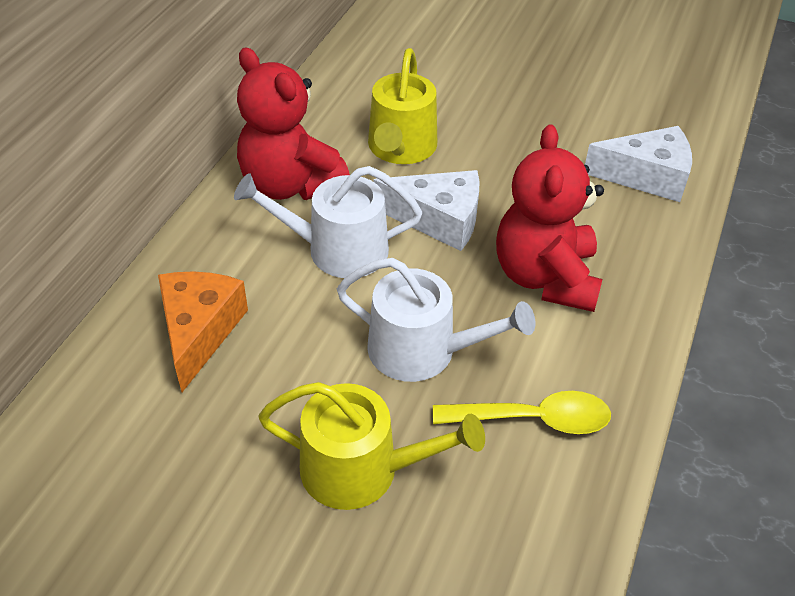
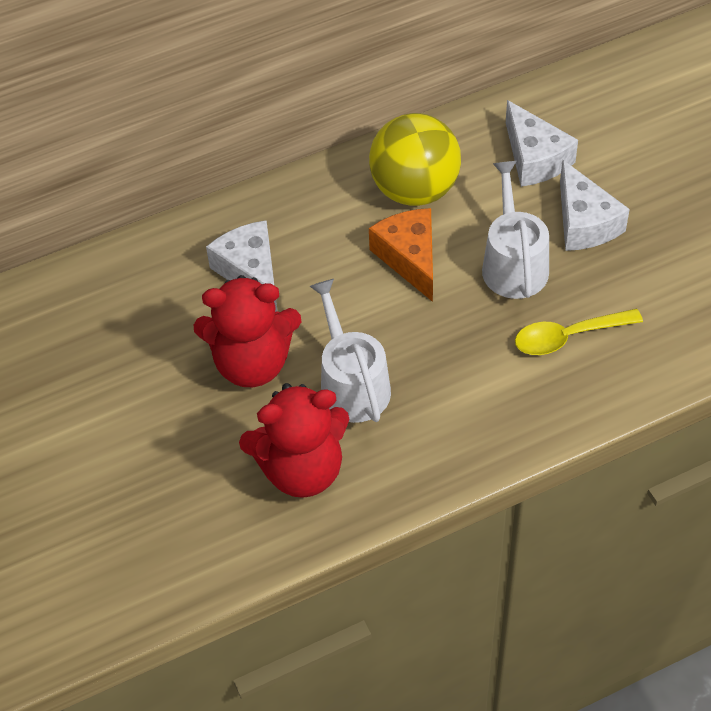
white cheese: [374,170,479,251] [585,126,692,202] = 2 -> [206,220,278,312] [506,100,578,187] [560,160,630,251] = 3
yellow ball: none = 0 -> [369,113,461,206] = 1
yellow watering can: [258,382,485,510] [368,48,437,164] = 2 -> none = 0

